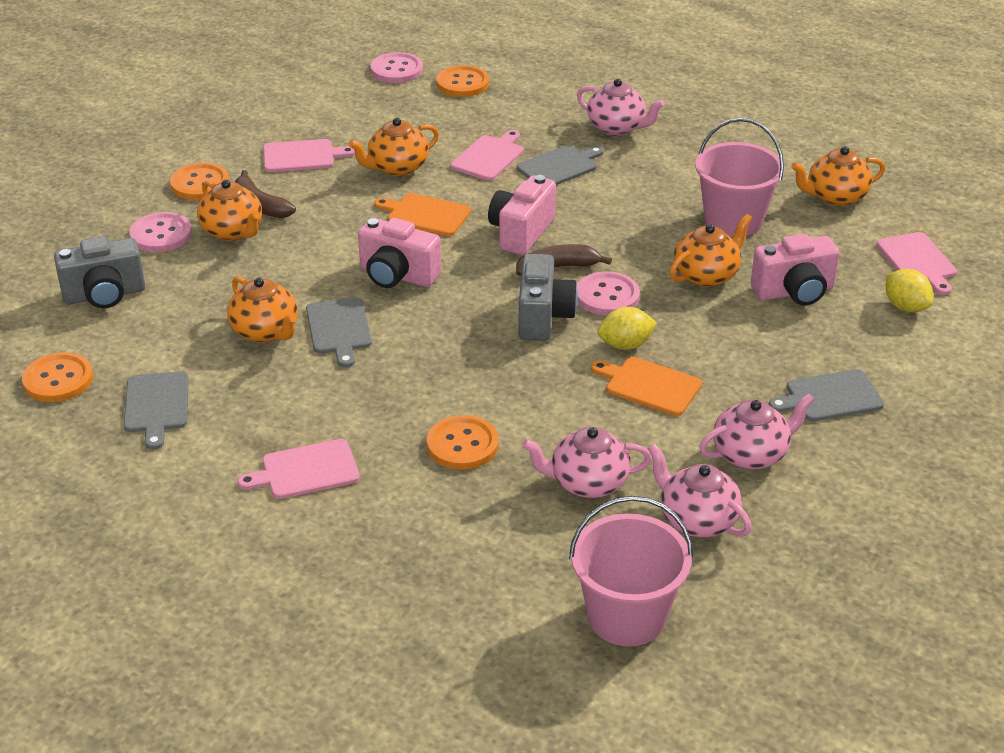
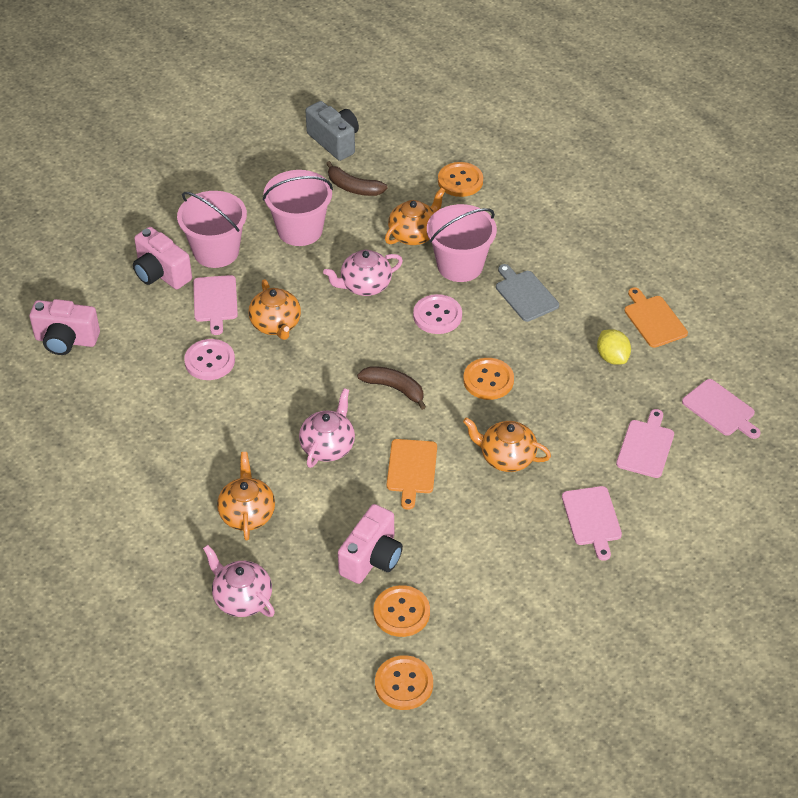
grey camera: [54,236,145,308] [519,254,578,341] = 2 -> [306,101,359,161] = 1
grey cutting board: [124,371,189,450] [306,298,372,367] [516,145,604,185] [769,369,884,421] = 4 -> [496,264,559,322] = 1
orange teapot: [197,180,262,241] [227,276,298,343] [349,118,439,176] [669,214,752,287] [791,146,885,206] = 5 -> [217,452,275,541] [248,279,301,340] [385,187,446,245] [463,417,551,472] = 4
pink bucket: [569,496,693,646] [695,118,784,237] = 2 -> [177,191,247,268] [263,170,333,246] [427,204,497,282] = 3
pink button: [130,212,192,252] [371,52,423,83] [577,271,640,315] = 3 -> [184,339,235,380] [413,294,462,334] = 2
pink teapot: [522,427,652,498] [577,79,665,136] [648,444,752,537] [699,394,815,470] = 4 -> [203,545,275,617] [299,388,355,468] [323,250,403,296] = 3
yellow lemon: [598,307,657,350] [886,269,933,312] = 2 -> [597,329,631,365] = 1

